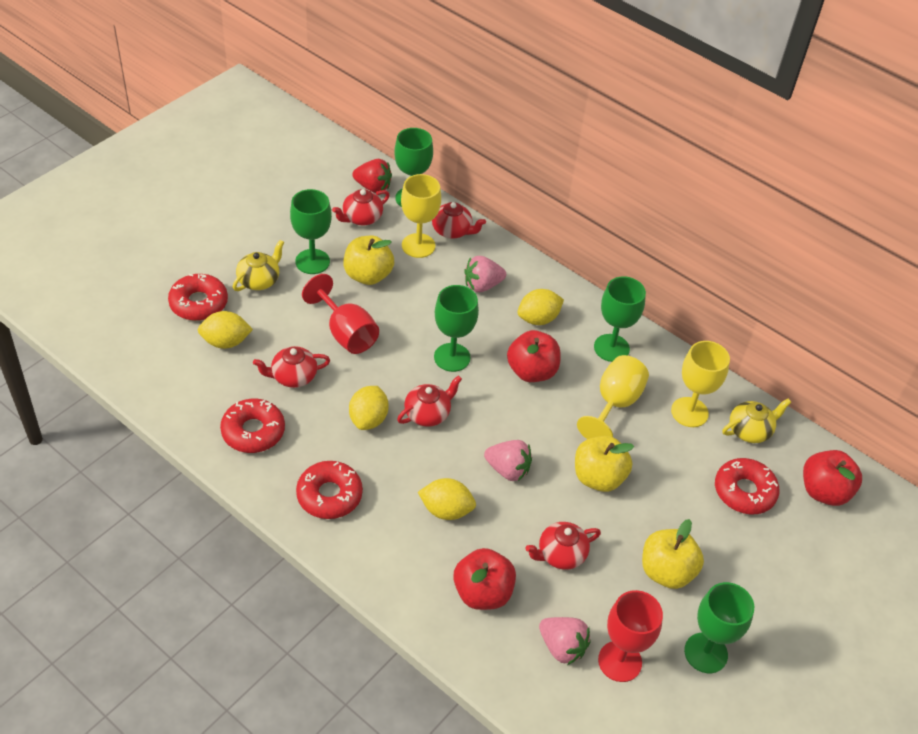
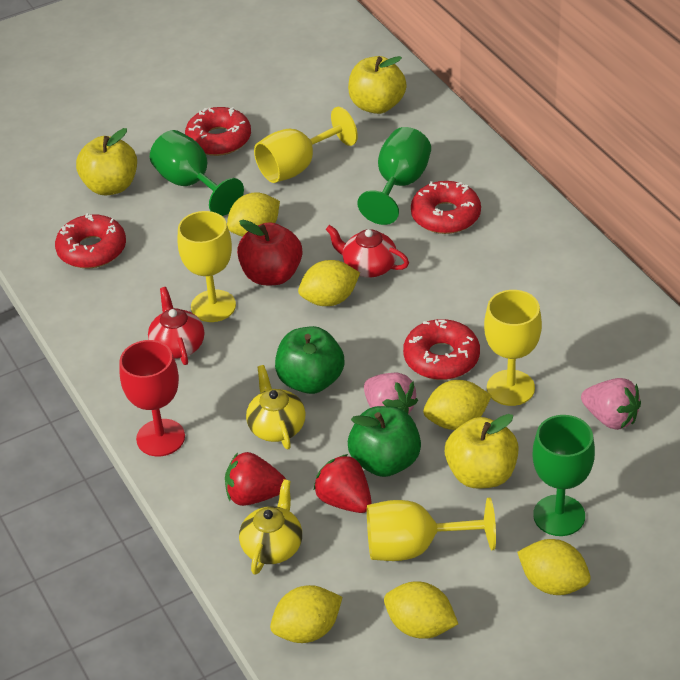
green apple: none = 0 -> [275,326,344,394] [348,406,421,477] = 2
green goblet: [290,189,332,274] [394,128,433,207] [434,285,479,372] [594,276,646,362] [684,582,754,673] = 5 -> [150,130,244,216] [357,127,431,225] [532,415,595,536] = 3
pink strawberry: [464,256,506,292] [484,440,532,481] [539,617,591,665] = 3 -> [364,373,418,414] [581,378,641,430] = 2
red apple: [453,548,516,610] [507,330,560,382] [803,450,862,506] = 3 -> [237,220,302,285] = 1
red goblet: [302,274,379,354] [598,590,663,682] = 2 -> [120,340,185,456] = 1
red strawberry: [352,159,392,193] = 1 -> [225,452,286,506] [313,454,372,513] = 2
red teapot: [253,346,330,388] [332,189,390,225] [397,375,462,427] [432,202,486,239] [525,522,601,570] = 5 -> [148,287,204,365] [326,225,409,278] = 2
yellow goblet: [401,174,441,258] [577,355,649,439] [671,341,730,427] = 3 -> [178,211,236,322] [254,107,358,183] [367,498,496,561] [484,290,542,406] = 4
yellow lemon: [198,311,253,349] [349,386,389,430] [418,478,476,520] [517,289,564,325] = 4 -> [227,192,280,237] [270,585,342,643] [298,260,360,306] [384,581,458,639] [423,380,492,430] [517,539,591,595] = 6

